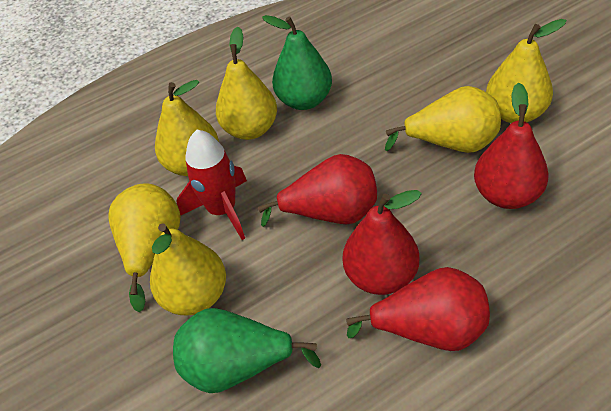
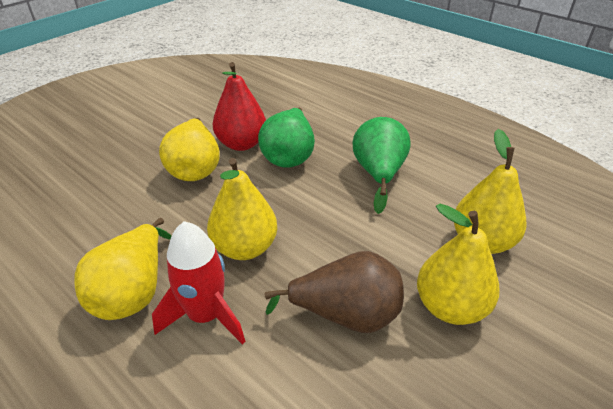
brown pear: none = 0 -> [265,251,404,333] = 1
red pear: [258,154,377,227] [342,190,422,295] [346,267,490,351] [474,83,549,209] = 4 -> [213,62,266,151] = 1
yellow pear: [108,183,181,312] [150,223,226,315] [155,80,219,176] [216,27,277,140] [385,86,501,153] [486,19,567,123] = 6 -> [75,218,171,320] [159,118,220,181] [207,158,277,260] [417,204,500,325] [454,129,526,254] = 5

